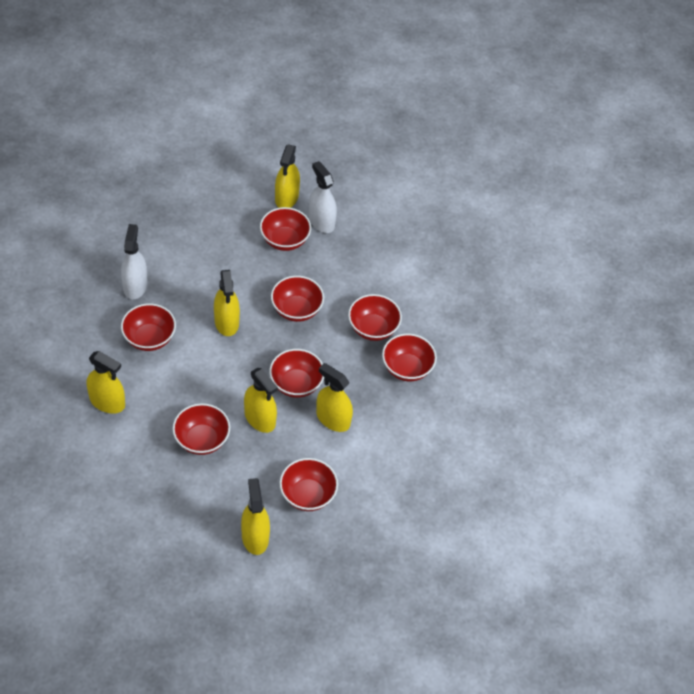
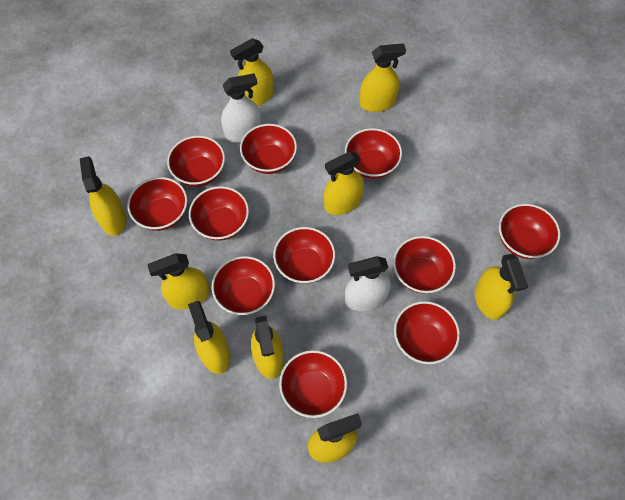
red bowl: [121,303,176,351] [173,403,230,455] [260,207,311,251] [269,349,324,398] [271,276,324,322] [279,458,338,511] [348,294,402,341] [382,334,437,381] = 8 -> [127,177,187,231] [167,136,225,187] [189,186,249,241] [211,256,275,315] [240,124,297,174] [273,227,335,284] [279,350,347,418] [345,128,402,179] [393,236,456,294] [394,301,460,364] [499,204,560,259] = 11
yellow spray bottle: [86,351,125,414] [214,270,240,336] [241,478,270,555] [244,368,278,433] [275,145,300,208] [316,363,353,432] = 6 -> [80,156,127,236] [148,253,210,310] [188,301,231,374] [230,38,273,106] [251,315,284,379] [308,413,362,463] [324,152,364,215] [360,43,406,112] [475,254,528,320] = 9

